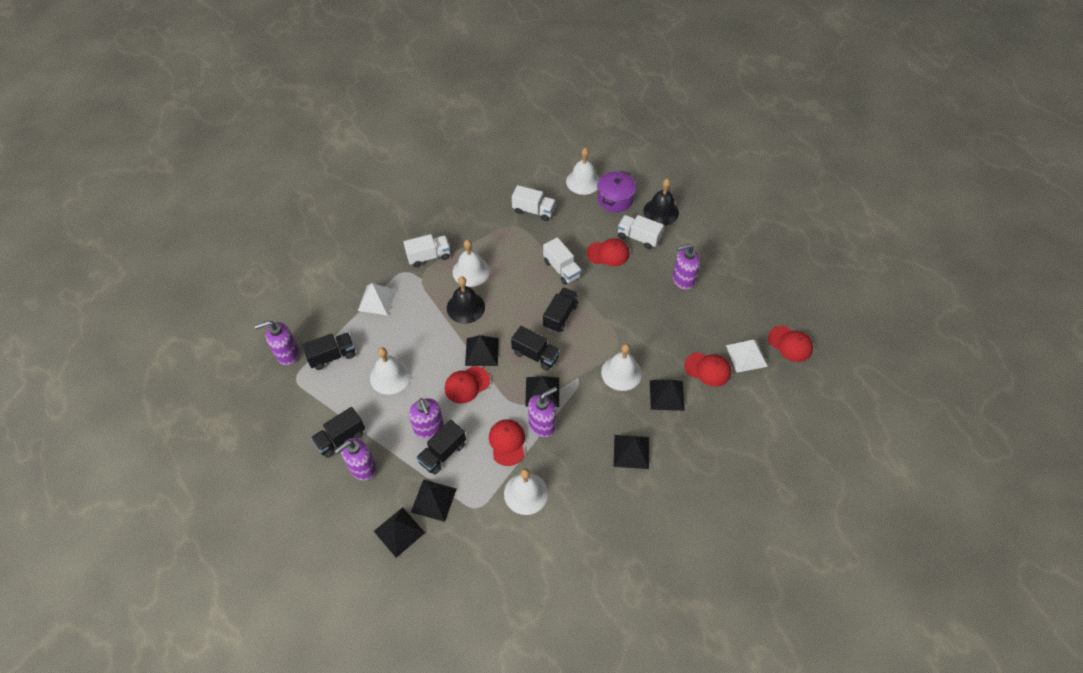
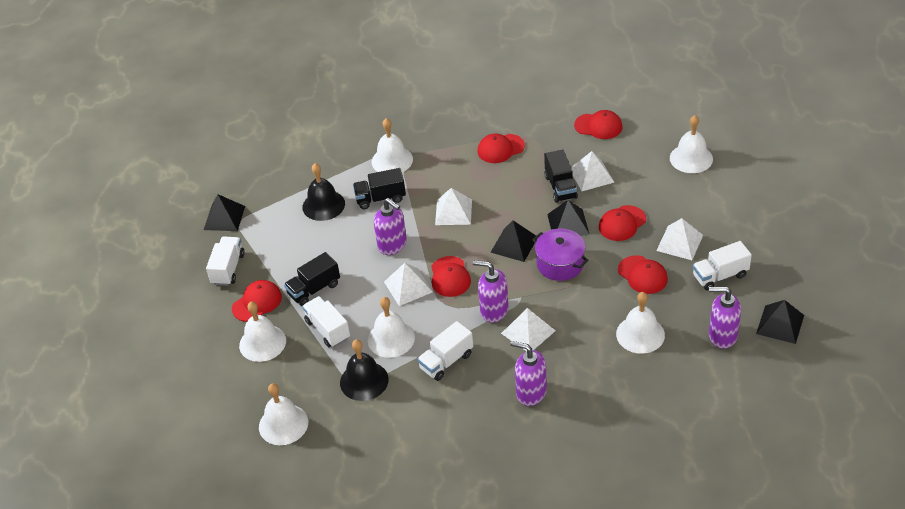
black pyramid: [374,507,425,558] [411,480,457,522] [465,335,499,366] [525,376,559,407] [614,435,649,469] [650,380,685,411] = 6 -> [204,194,245,231] [491,220,537,262] [547,200,590,236] [756,300,804,344] = 4
black truck: [302,333,355,370] [311,407,365,458] [416,420,466,475] [511,326,560,371] [543,287,578,333] = 5 -> [284,252,340,306] [353,168,406,209] [544,150,578,203] = 3
purple soap dispenser: [255,321,299,365] [335,438,376,480] [409,398,444,438] [528,387,557,437] [673,244,700,290] = 5 -> [374,198,407,255] [473,260,509,323] [510,341,547,406] [709,287,741,349] = 4
red cap: [445,366,490,404] [489,419,525,466] [587,238,629,266] [684,352,731,387] [768,326,813,362] = 5 -> [232,280,282,322] [431,256,471,297] [478,133,525,163] [574,110,623,139] [599,205,646,241] [618,255,668,294] = 6
white bell: [370,347,411,395] [452,240,490,287] [504,469,548,515] [566,148,600,195] [601,344,642,391] = 5 -> [239,302,286,362] [259,383,308,445] [368,297,415,358] [372,118,413,172] [616,292,665,354] [670,115,713,173] = 6
white pyramid: [358,283,396,315] [726,339,768,373] = 2 -> [384,263,433,306] [435,188,472,225] [501,308,556,351] [571,151,614,191] [656,218,703,260] = 5

